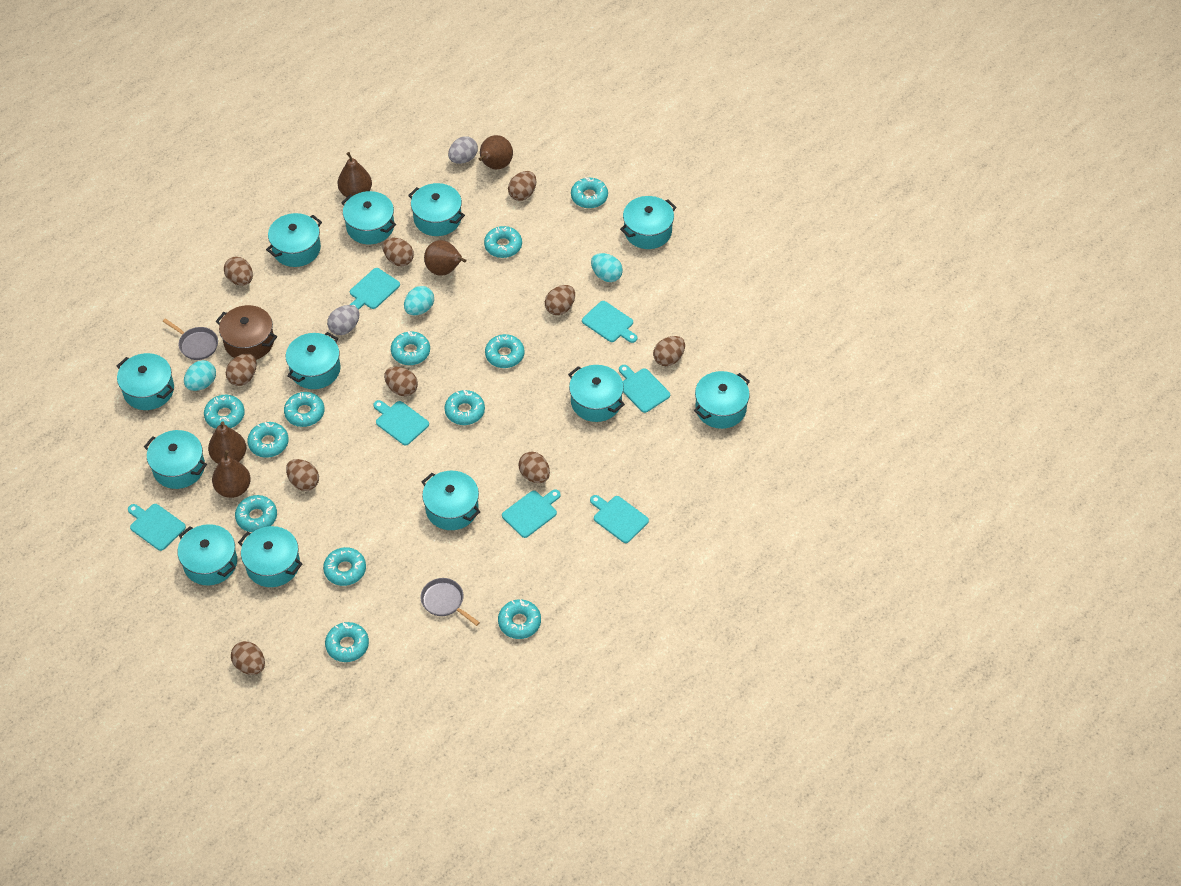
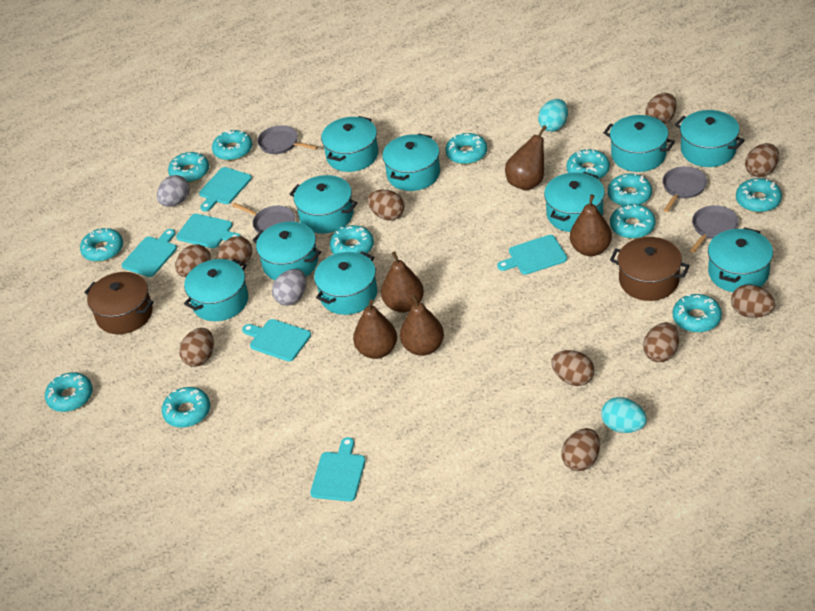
brown pot: [216,305,277,360] = 1 -> [84,272,154,334] [610,237,690,301] = 2
grey pan: [163,318,218,360] [421,578,480,626] = 2 -> [232,203,295,233] [257,125,318,154] [662,166,707,212] [690,205,739,253] = 4
turquoise cutting board: [128,504,186,551] [350,268,400,310] [373,400,429,445] [502,489,561,538] [582,301,637,343] [590,495,649,543] [619,365,670,413] = 7 -> [121,229,177,277] [176,214,241,248] [199,167,252,211] [242,319,311,361] [310,437,365,502] [497,235,567,275] = 6
turquoise egg: [184,360,216,391] [404,286,434,315] [591,253,623,282] = 3 -> [538,99,568,132] [601,397,647,433] = 2
turquoise pot: [117,353,174,410] [144,430,207,489] [178,524,237,586] [238,526,303,587] [266,213,322,267] [286,332,340,389] [341,191,396,244] [408,183,465,236] [422,471,480,530] [568,365,625,422] [620,196,677,249] [694,371,750,429] = 12 -> [184,259,248,321] [253,222,321,280] [290,175,358,234] [314,251,377,315] [321,116,378,172] [382,133,440,191] [544,172,605,232] [604,115,675,172] [675,110,745,167] [708,227,773,292] = 10

